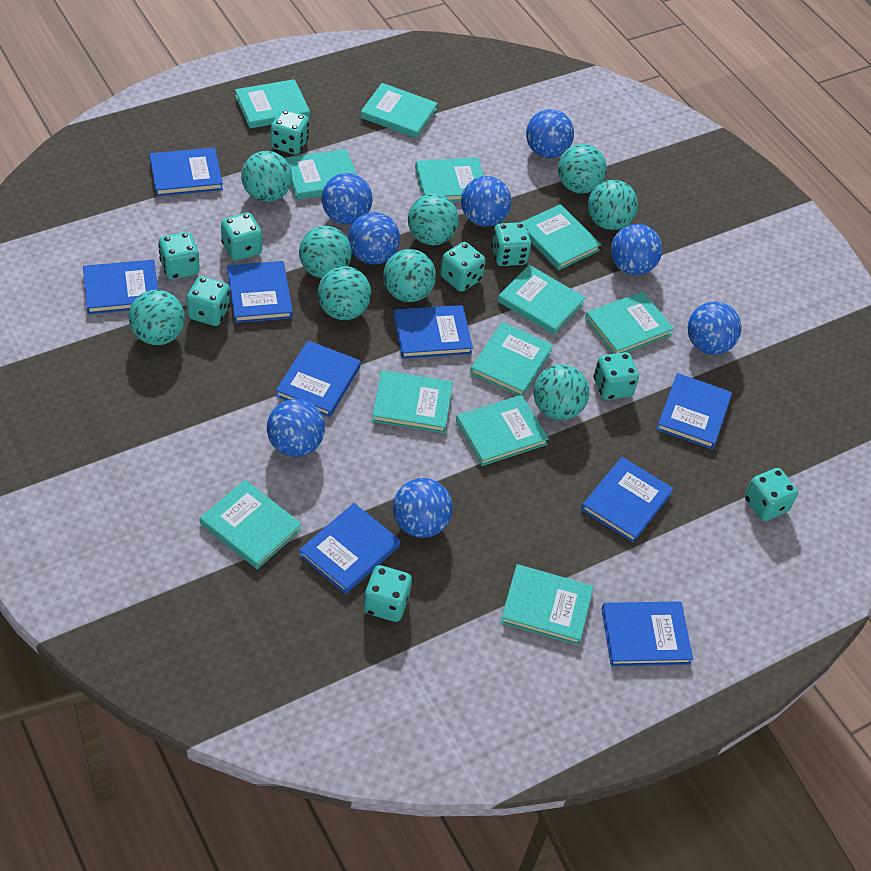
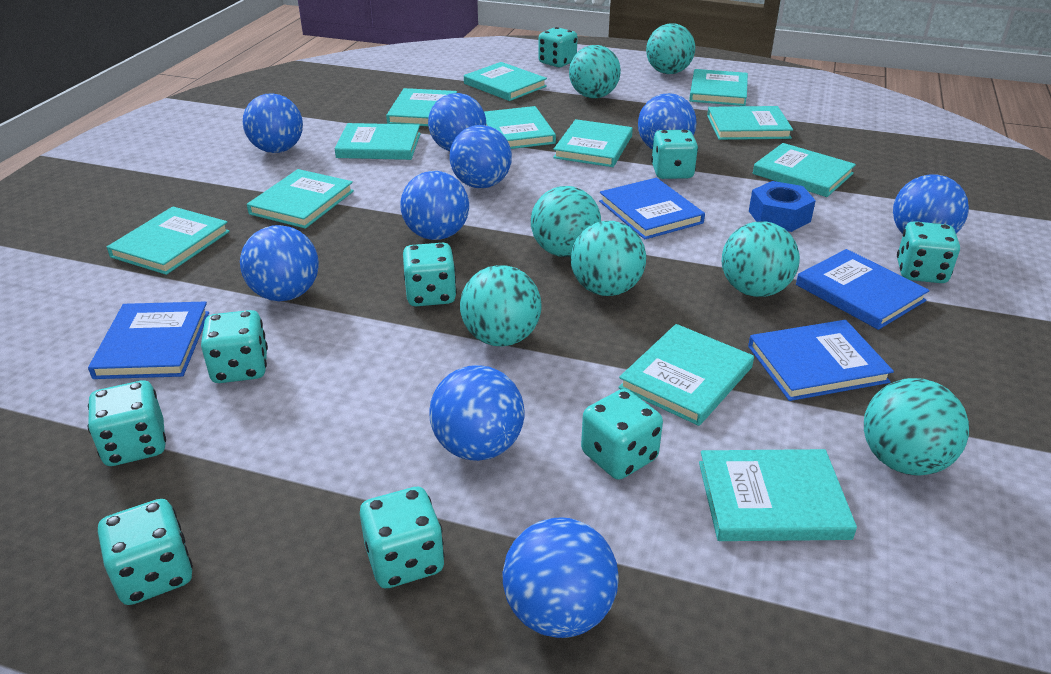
blue ball: [267,399,325,457] [322,173,372,224] [348,212,400,265] [393,478,453,538] [461,176,511,227] [526,109,574,158] [611,224,662,275] [688,302,742,355] = 8 -> [240,225,319,301] [243,93,303,153] [400,171,469,240] [428,93,486,151] [429,365,524,461] [450,125,512,188] [502,517,619,638] [638,93,697,149] [893,174,969,234] = 9
blue book: [83,260,158,314] [149,147,223,196] [227,261,293,323] [276,341,361,417] [299,503,401,594] [394,305,473,359] [581,457,674,543] [601,601,693,666] [656,373,732,449] = 9 -> [88,301,209,379] [599,178,705,239] [748,320,894,401] [796,249,930,330] = 4
blue nut: none = 0 -> [749,181,816,232] = 1
turquoise ball: [129,290,185,345] [241,151,292,202] [299,226,352,278] [318,266,371,320] [383,249,436,302] [408,194,459,245] [533,364,589,420] [558,144,607,194] [588,180,638,230] = 9 -> [460,265,541,347] [531,186,601,257] [569,45,621,98] [571,221,646,296] [646,23,695,74] [722,221,800,297] [864,378,969,476] = 7

